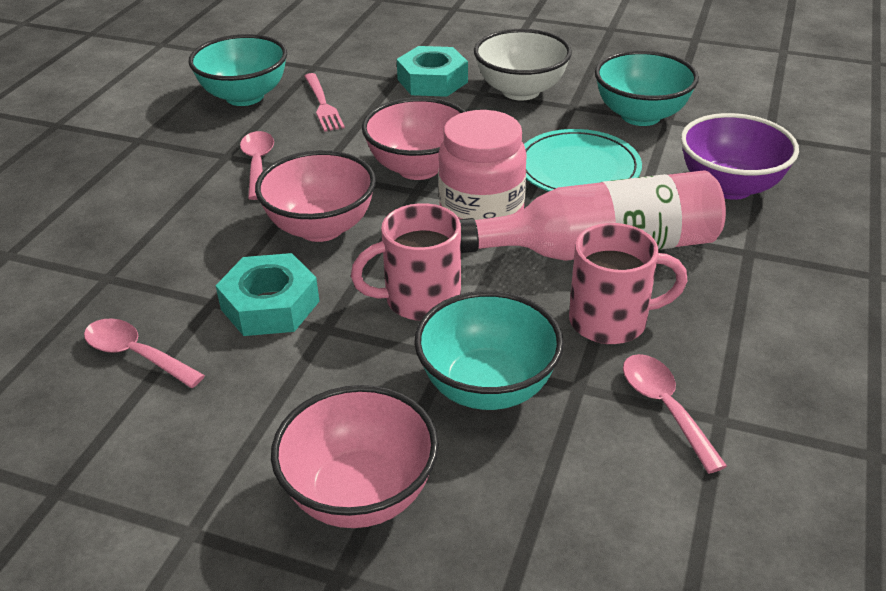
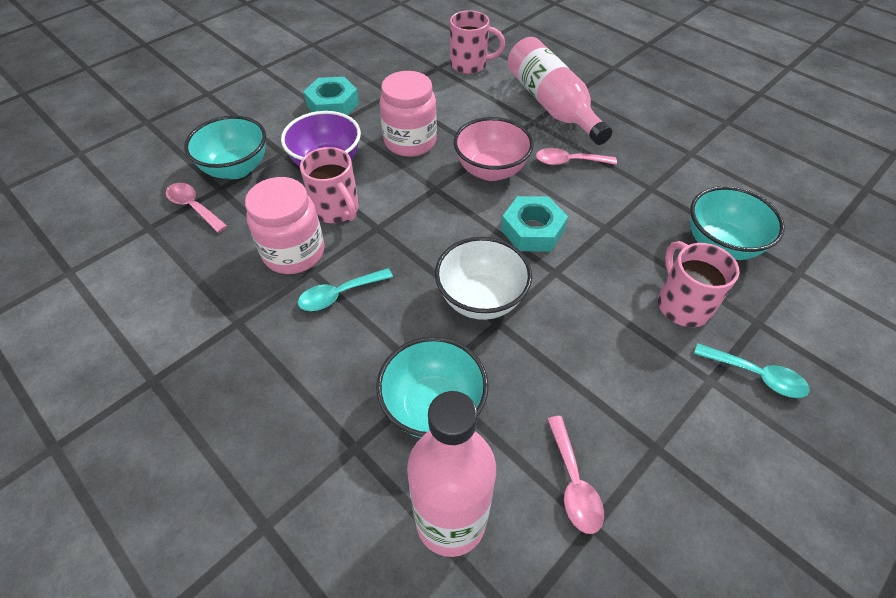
pink bottle: [459,170,726,261] = 1 -> [407,391,496,557] [507,37,612,145] = 2
pink bowl: [255,150,376,242] [271,385,439,528] [362,97,466,180] = 3 -> [454,117,534,181] = 1
pink fork: [304,73,345,132] = 1 -> none = 0
pink jar: [438,110,527,220] = 1 -> [245,177,325,274] [379,71,437,157] = 2
pink mug: [351,203,461,321] [569,223,688,344] = 2 -> [300,147,359,223] [450,10,505,74] [658,241,739,327] = 3
turquoise plate: [524,129,642,191] = 1 -> none = 0
turquoise spoon: none = 0 -> [298,268,393,311] [694,343,810,398] = 2

